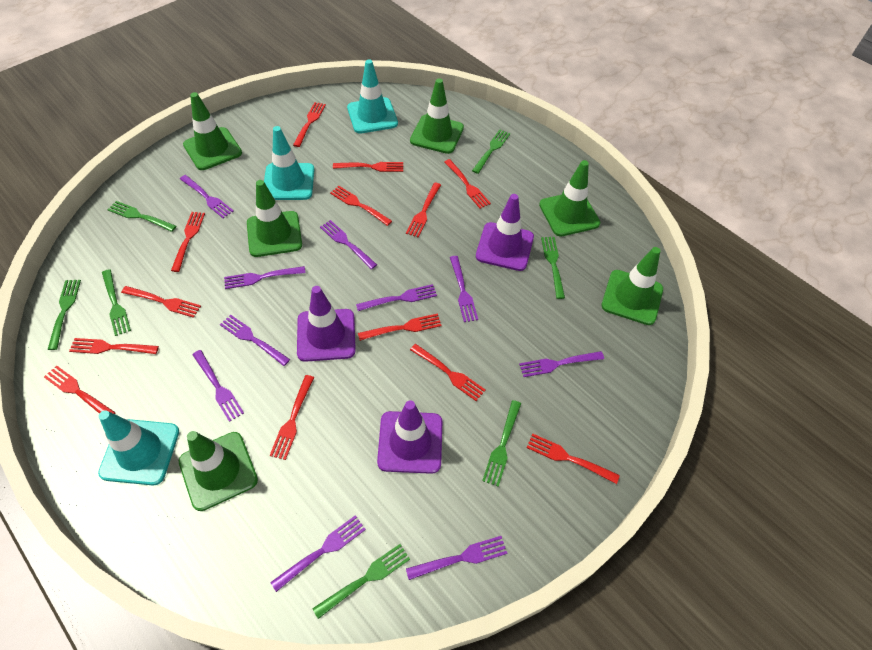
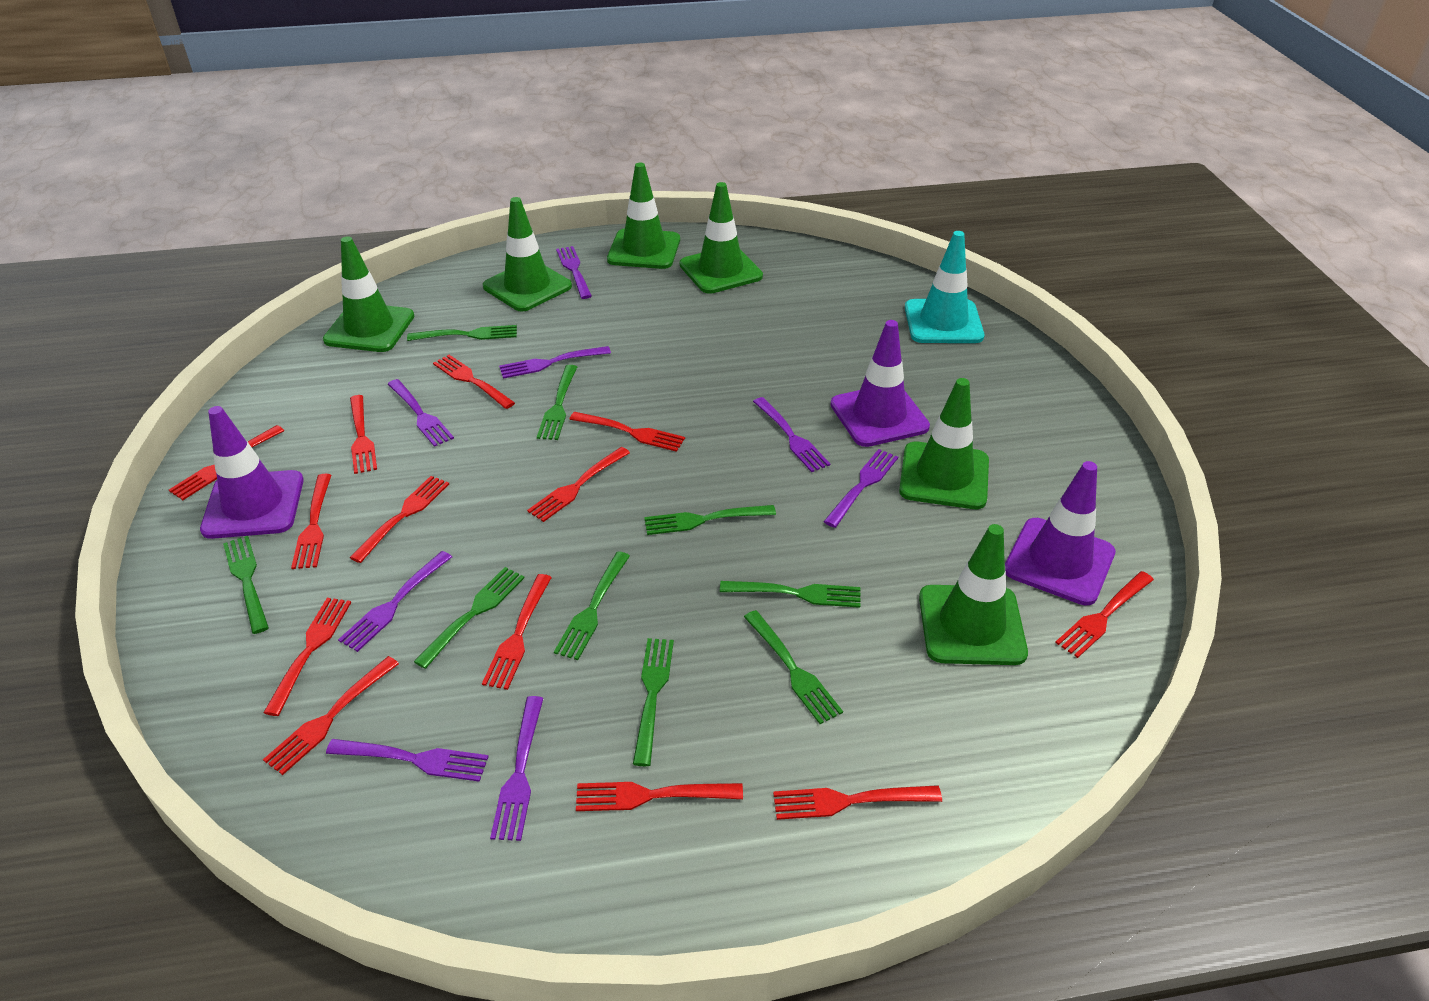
green fork: [48,280,81,350] [102,269,131,336] [108,201,176,232] [312,544,410,619] [472,130,510,174] [482,400,521,487] [541,237,565,299] = 7 -> [223,536,269,634] [407,325,517,341] [414,567,525,669] [537,365,577,440] [554,552,630,660] [633,638,674,766] [644,505,776,535] [720,581,861,608] [744,610,843,724] = 9
purple fork: [180,175,234,218] [192,350,244,422] [220,315,290,366] [224,266,305,289] [270,515,366,592] [320,220,377,269] [356,284,437,311] [406,536,507,580] [450,256,478,322] [519,351,604,377] = 10 -> [326,739,489,782] [338,551,452,652] [388,379,454,447] [490,696,544,841] [499,346,611,379] [556,246,592,299] [753,397,830,472] [824,449,898,528] = 8
turquoise traffic cone: [98,410,179,486] [264,126,314,200] [347,59,398,133] = 3 -> [905,231,984,343] = 1

